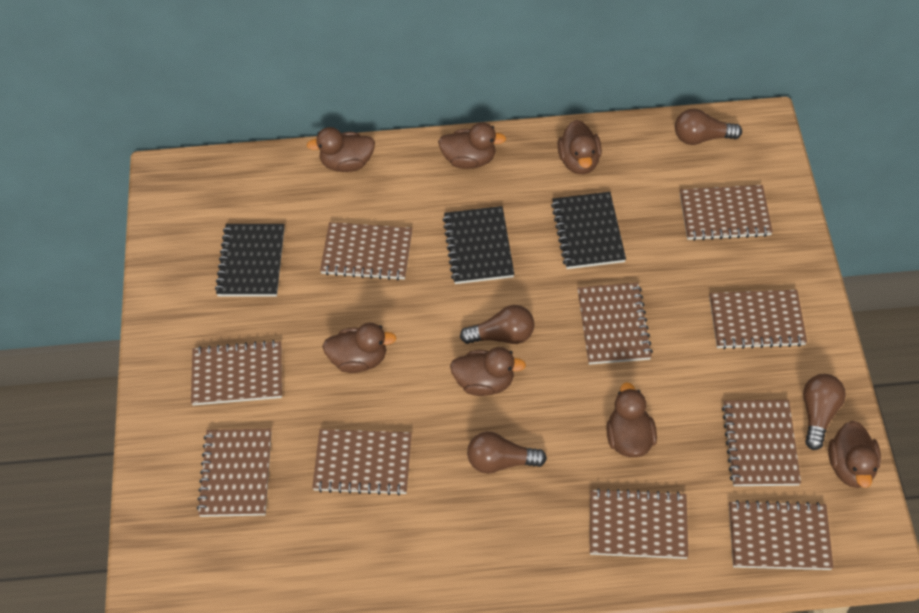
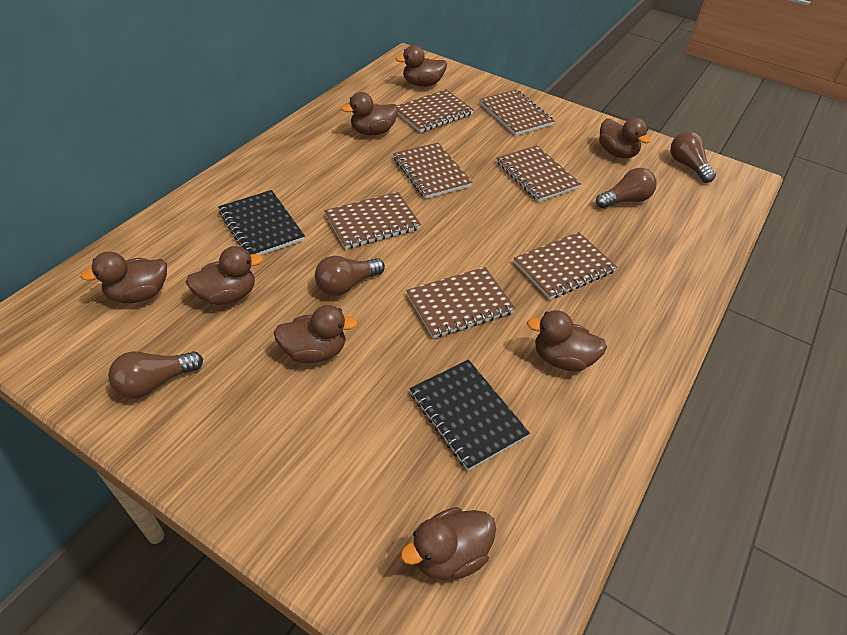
black notebook: [215,224,285,297] [443,206,514,284] [551,192,626,269] = 3 -> [218,190,305,255] [410,359,530,471] = 2
brown duck: [306,127,375,172] [322,323,396,373] [438,122,506,169] [450,347,526,396] [558,120,602,174] [606,382,657,457] [828,421,881,488] = 7 -> [81,252,167,303] [186,246,263,305] [273,305,358,363] [342,92,398,135] [396,45,447,87] [400,507,496,580] [527,310,607,371] [599,118,651,158] = 8
brown notebook: [191,340,282,406] [197,429,271,517] [312,429,412,495] [320,222,412,280] [577,283,653,365] [590,488,688,559] [680,185,773,241] [709,290,807,349] [722,400,801,486] [729,500,833,570] = 10 -> [324,192,421,249] [393,143,473,199] [397,89,474,133] [406,267,516,338] [479,90,554,136] [496,145,581,202] [514,232,617,300] = 7

